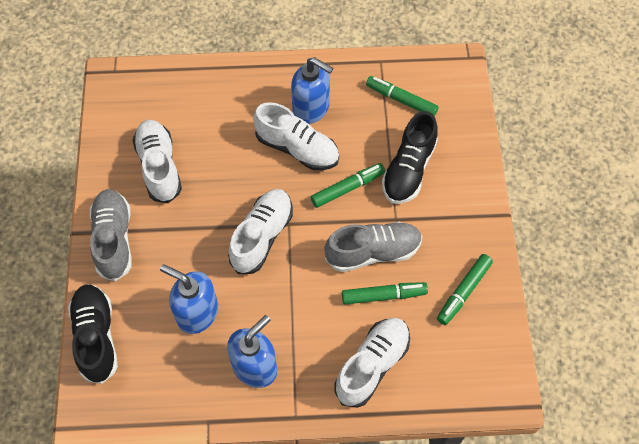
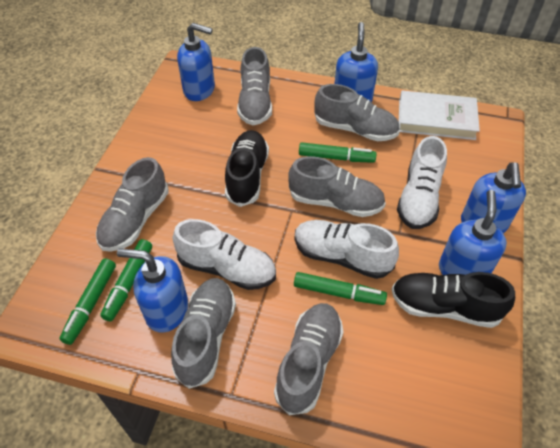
blue soap dispenser: [160,264,218,334] [227,315,277,388] [291,57,333,124] = 3 -> [117,248,188,333] [177,23,215,101] [334,22,378,102] [439,190,507,275] [461,162,526,233] = 5
grey shoe: [90,189,132,281] [325,222,422,272] = 2 -> [96,157,169,252] [171,278,236,389] [237,47,272,125] [274,303,344,415] [288,156,386,217] [314,84,400,141] = 6
white book: none = 0 -> [399,91,480,140] = 1
white shoe: [132,120,182,203] [228,189,293,274] [253,102,339,170] [334,318,410,408] = 4 -> [173,219,276,290] [294,220,399,279] [397,136,447,229] = 3

